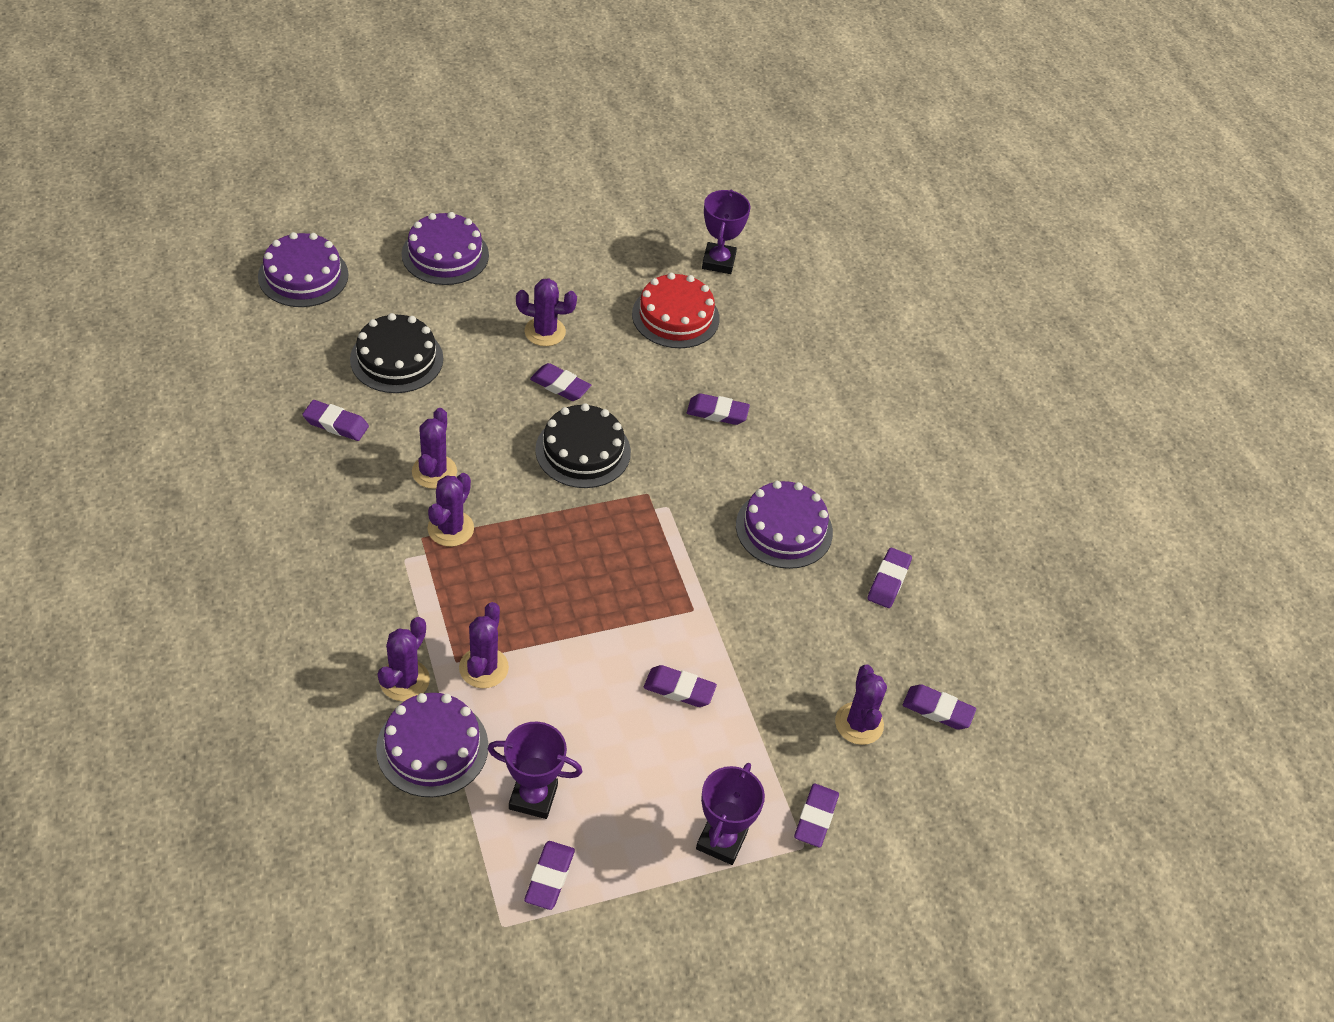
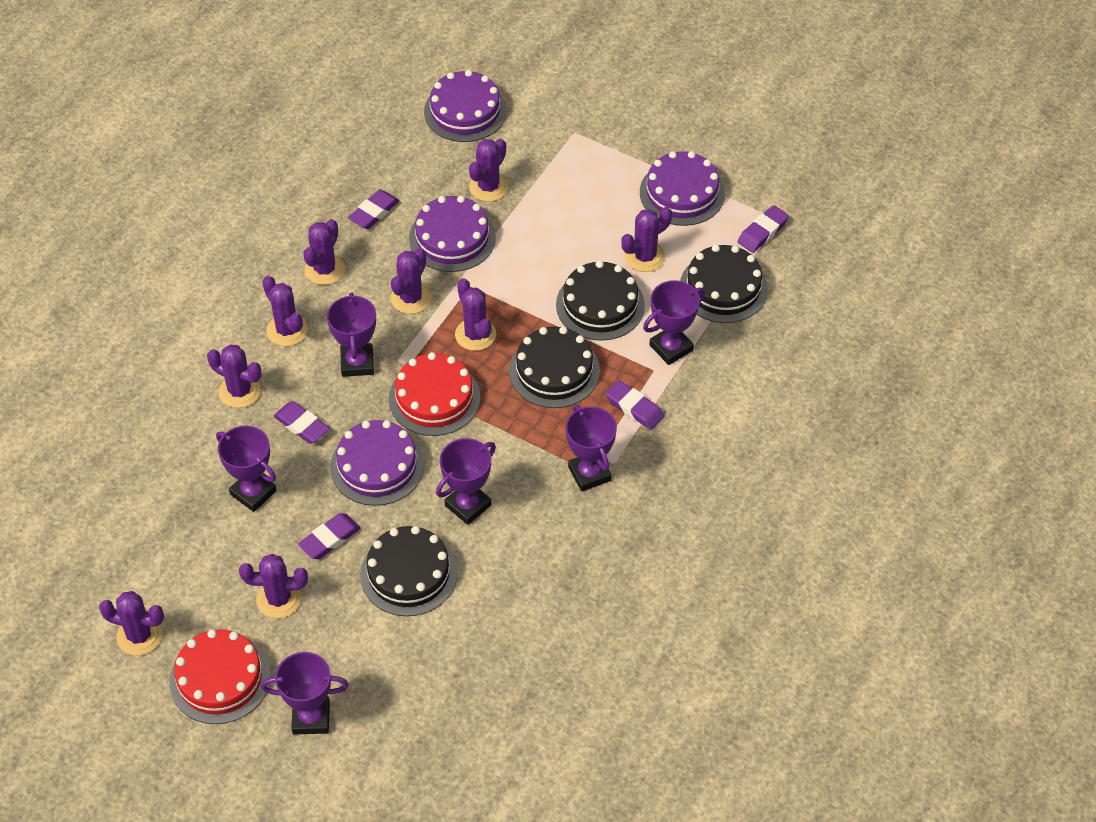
black cake: [350,313,443,393] [535,403,631,488] = 2 -> [360,526,458,616] [509,327,600,408] [556,261,645,341] [680,245,768,323] = 4
purple cactus: [378,617,430,701] [412,408,457,489] [428,473,474,547] [459,602,509,688] [516,278,577,346] [835,665,887,745] = 6 -> [99,591,164,656] [207,345,262,408] [239,554,308,618] [262,276,308,346] [303,219,345,285] [391,248,432,314] [455,278,496,351] [469,138,508,202] [621,207,672,272] = 9
purple eraser: [302,400,369,441] [524,841,575,910] [530,363,591,401] [644,665,717,707] [687,393,750,425] [794,784,839,847] [867,548,912,608] [903,684,976,730] = 8 -> [273,401,330,444] [298,513,361,559] [348,190,399,229] [605,380,664,430] [738,205,789,253] = 5
purple trophy: [488,722,582,819] [696,763,765,865] [702,190,750,274] = 3 -> [216,425,277,512] [261,652,349,734] [327,293,376,377] [436,438,496,525] [565,405,617,492] [643,280,705,365] = 6
red cake: [632,273,720,348] = 1 -> [170,629,271,724] [389,352,481,436] = 2

